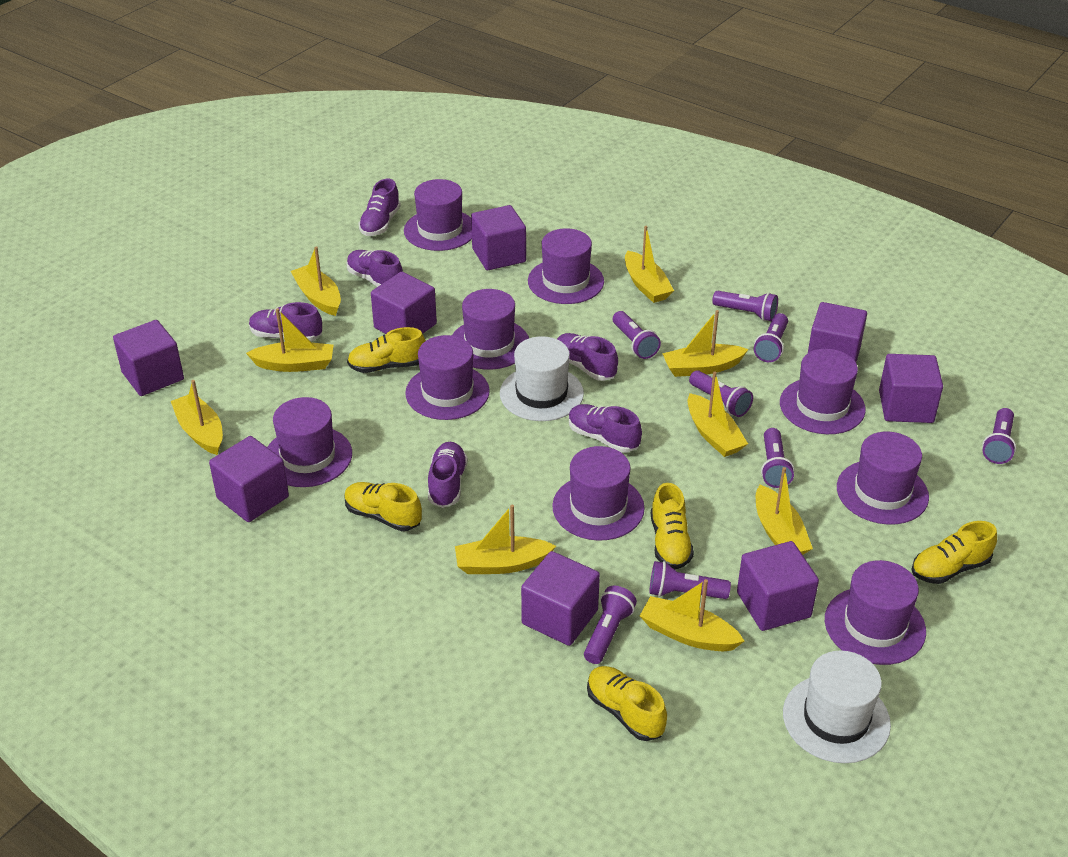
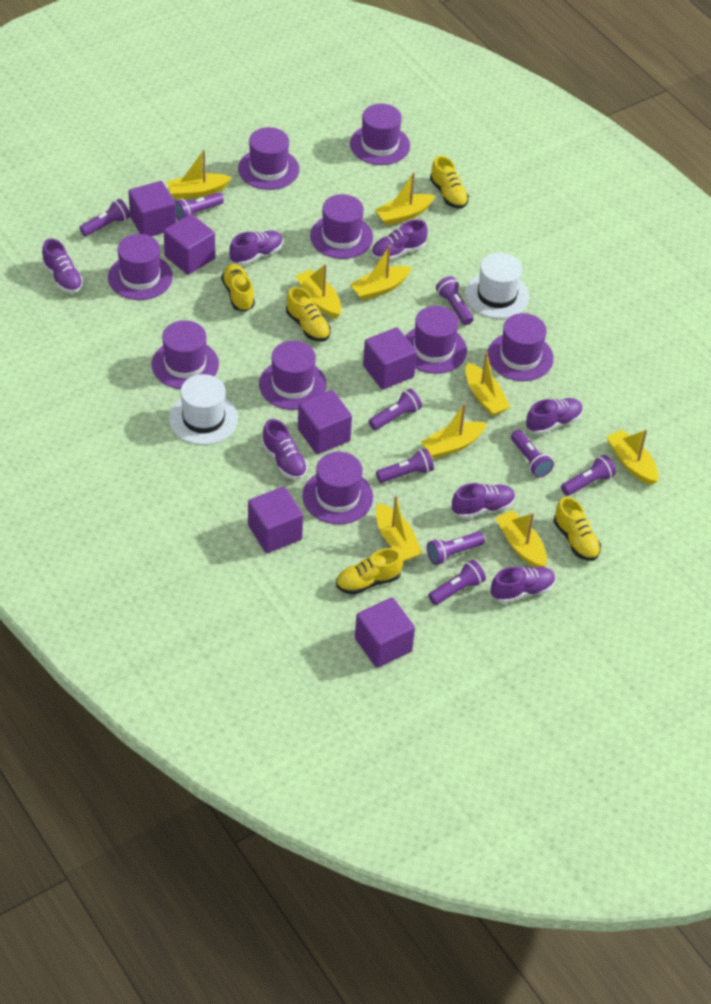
purple cube: [113,320,184,396] [209,436,289,522] [371,272,437,334] [471,205,526,270] [521,551,600,646] [737,541,819,631] [808,302,867,362] [879,354,943,423] = 8 -> [128,181,176,236] [164,214,215,275] [248,487,303,553] [298,390,352,454] [355,597,415,668] [363,327,417,390] = 6
purple flashlight: [584,586,637,664] [613,311,661,359] [649,561,731,599] [689,370,753,417] [712,291,778,321] [754,313,788,362] [761,428,794,488] [982,408,1016,464] = 8 -> [79,199,130,236] [175,192,224,220] [368,389,422,430] [376,448,434,483] [427,532,485,565] [428,560,486,605] [436,276,473,325] [511,430,554,478] [561,455,616,496] = 9
purple shoe: [249,302,322,341] [346,250,403,287] [358,179,401,236] [428,442,468,508] [557,333,618,381] [569,404,642,453] = 6 -> [42,238,83,293] [229,230,283,266] [262,419,307,480] [372,219,428,260] [452,483,515,519] [491,567,555,604] [526,398,583,435] = 7

